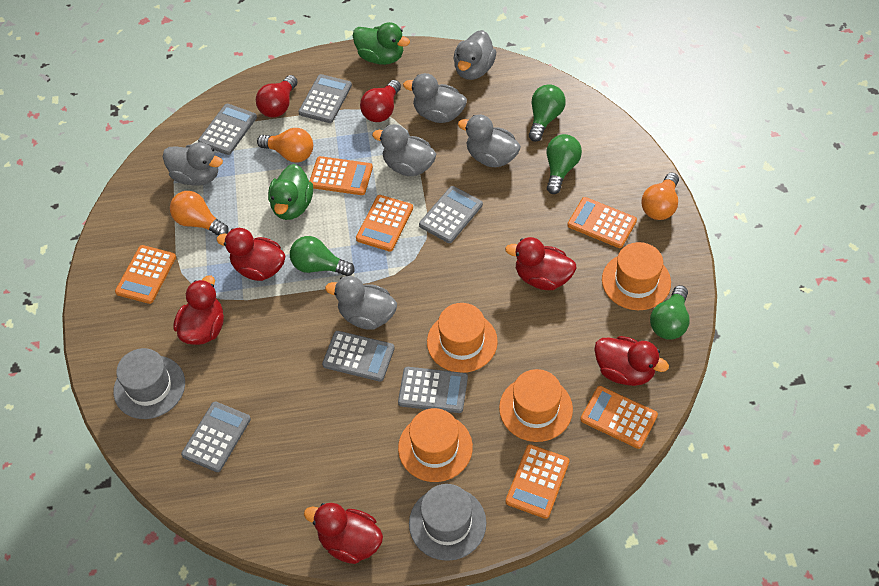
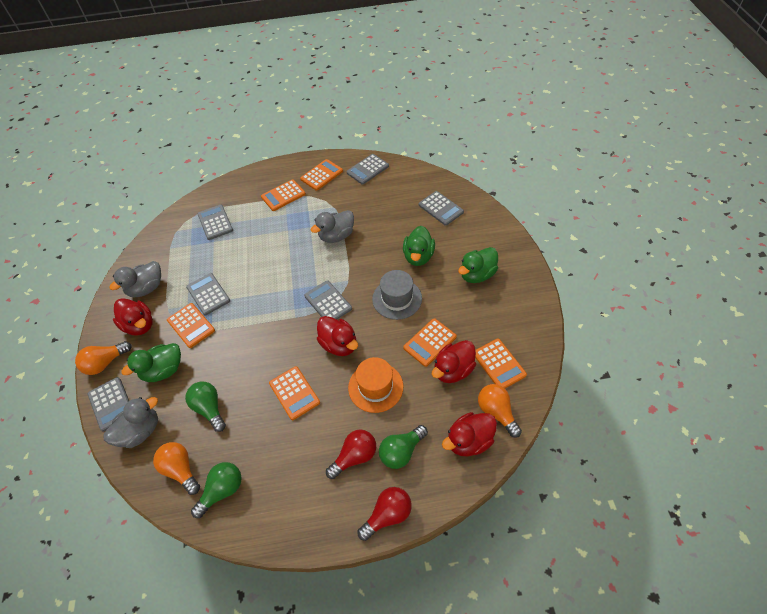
green duck: [268,164,313,220] [353,22,410,65] = 2 -> [122,343,181,382] [403,226,435,266] [458,247,498,283] = 3
green light bulb: [290,236,355,276] [529,84,566,142] [546,134,582,194] [650,285,690,340] = 4 -> [185,381,226,432] [191,462,242,518] [379,425,428,469] = 3
grey duck: [163,142,223,186] [325,276,397,330] [372,124,436,176] [403,73,467,123] [453,30,496,80] [458,115,521,167] = 6 -> [104,397,158,448] [109,261,161,297] [311,210,354,243] = 3
grey hat: [114,348,185,419] [409,484,486,561] = 2 -> [372,270,422,320] = 1
orange hat: [398,408,473,482] [427,303,498,373] [499,369,573,442] [602,242,671,310] = 4 -> [348,357,403,413] = 1
red duck: [173,275,224,345] [216,228,286,281] [304,503,383,564] [505,237,577,290] [594,336,669,386] = 5 -> [113,298,153,336] [317,316,358,356] [432,340,476,383] [442,412,497,457] = 4

